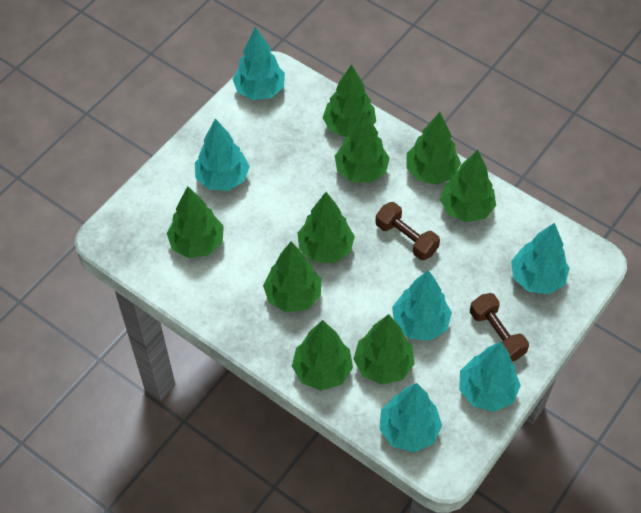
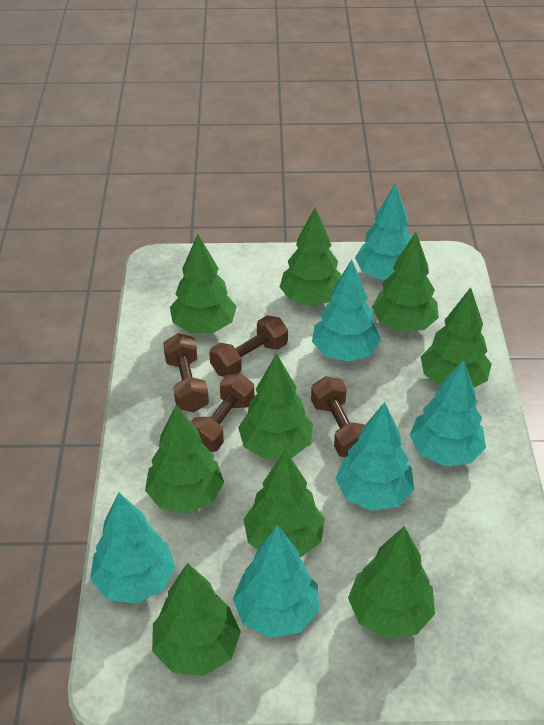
brown dumbbell: [375,202,440,260] [470,293,529,361] = 2 -> [163,333,209,412] [191,374,254,452] [209,315,288,377] [311,376,365,457] = 4

